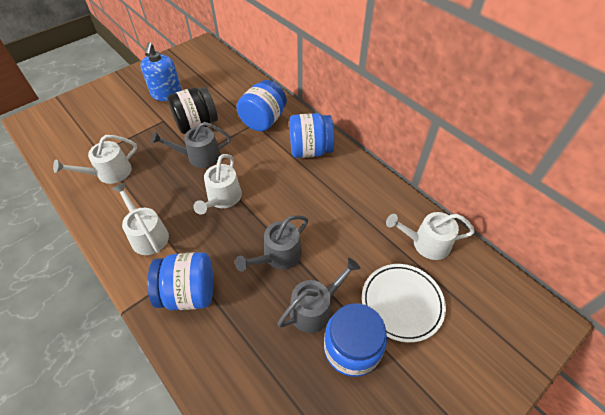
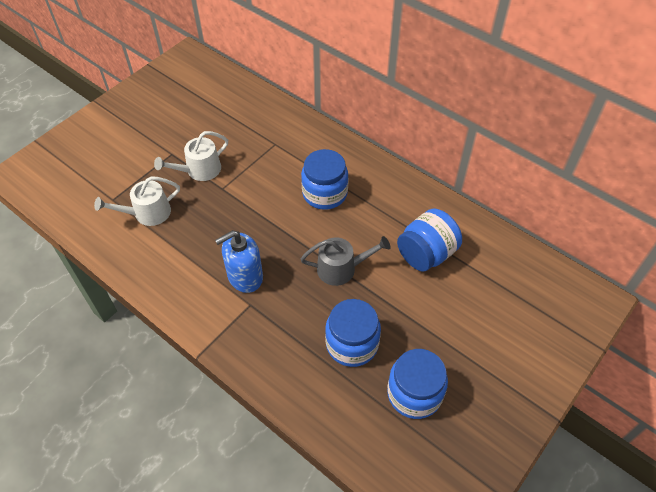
black jar: [168,87,218,134] = 1 -> none = 0
grey watering can: [151,122,231,168] [235,215,308,272] [278,258,361,333] = 3 -> [301,236,390,286] = 1
white plate: [362,264,446,343] = 1 -> none = 0
white watering can: [53,135,137,184] [112,182,169,255] [193,154,242,215] [386,212,475,260] = 4 -> [94,176,180,226] [154,131,228,181] = 2

